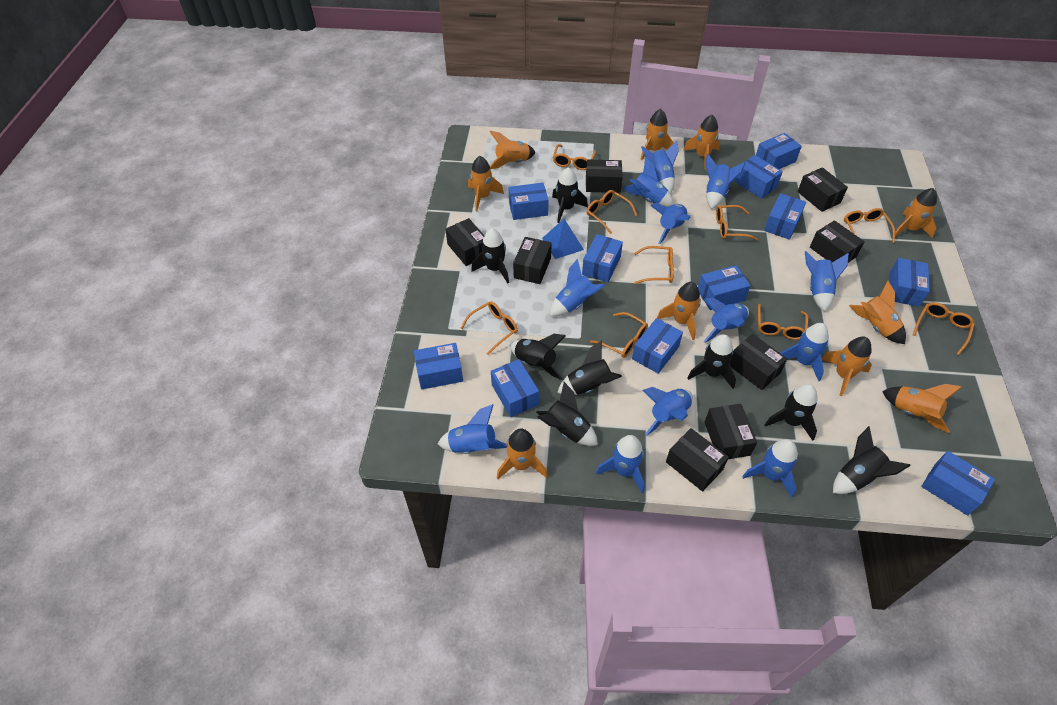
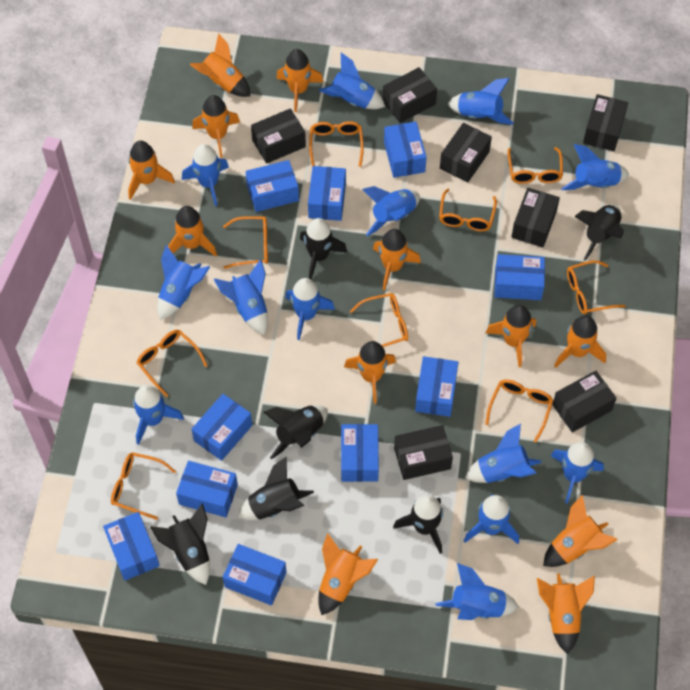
black box: [445,218,485,266] [513,237,552,284] [586,160,623,193] [666,428,729,492] [705,404,757,459] [730,334,787,390] [797,167,848,212] [810,220,865,263] = 8 -> [251,108,306,164] [383,67,437,123] [394,425,453,480] [440,123,492,183] [511,188,560,248] [552,371,617,432] [583,94,628,151] = 7
black rocket: [471,229,509,283] [511,334,566,380] [536,382,598,446] [552,167,588,223] [557,340,622,395] [688,334,736,389] [764,384,818,441] [833,426,911,494] = 8 -> [150,503,210,585] [237,456,314,520] [263,405,328,459] [300,218,347,280] [393,495,443,554] [574,204,624,261] = 6
blue box: [414,343,463,390] [491,359,539,417] [509,183,549,220] [582,234,623,282] [632,318,683,374] [698,265,751,310] [734,155,783,199] [756,133,802,169] [764,193,806,240] [889,258,930,307] [921,451,995,516] = 11 -> [103,512,160,580] [176,461,238,517] [192,394,252,461] [223,544,286,605] [246,160,299,212] [308,166,346,221] [341,424,379,482] [384,122,427,178] [415,356,458,417] [495,254,545,300] = 10
blue pyramid: [542,219,584,259] = 1 -> none = 0
blue rocket: [438,404,507,454] [550,259,605,316] [596,435,644,493] [622,158,674,207] [641,140,679,194] [642,387,693,436] [650,203,690,244] [703,298,749,343] [705,154,746,209] [742,439,798,498] [781,323,829,381] [805,251,849,312] = 12 -> [133,385,184,445] [157,245,210,320] [182,144,229,206] [214,259,268,335] [286,278,335,340] [319,52,385,109] [362,186,420,236] [436,563,518,620] [447,78,514,125] [464,494,519,544] [465,424,542,483] [551,442,604,504] [561,144,629,190] = 13
orange rocket: [468,156,504,211] [490,131,535,169] [497,429,548,479] [640,109,673,160] [657,282,701,340] [683,115,720,170] [822,337,872,396] [849,281,906,344] [882,384,962,433] [892,188,937,238] = 10 -> [128,141,175,200] [168,206,217,257] [190,33,250,97] [192,95,240,158] [276,49,323,112] [318,533,378,615] [344,341,396,404] [373,229,421,291] [485,305,536,367] [537,574,595,654] [543,495,618,567] [554,315,606,368] = 12

